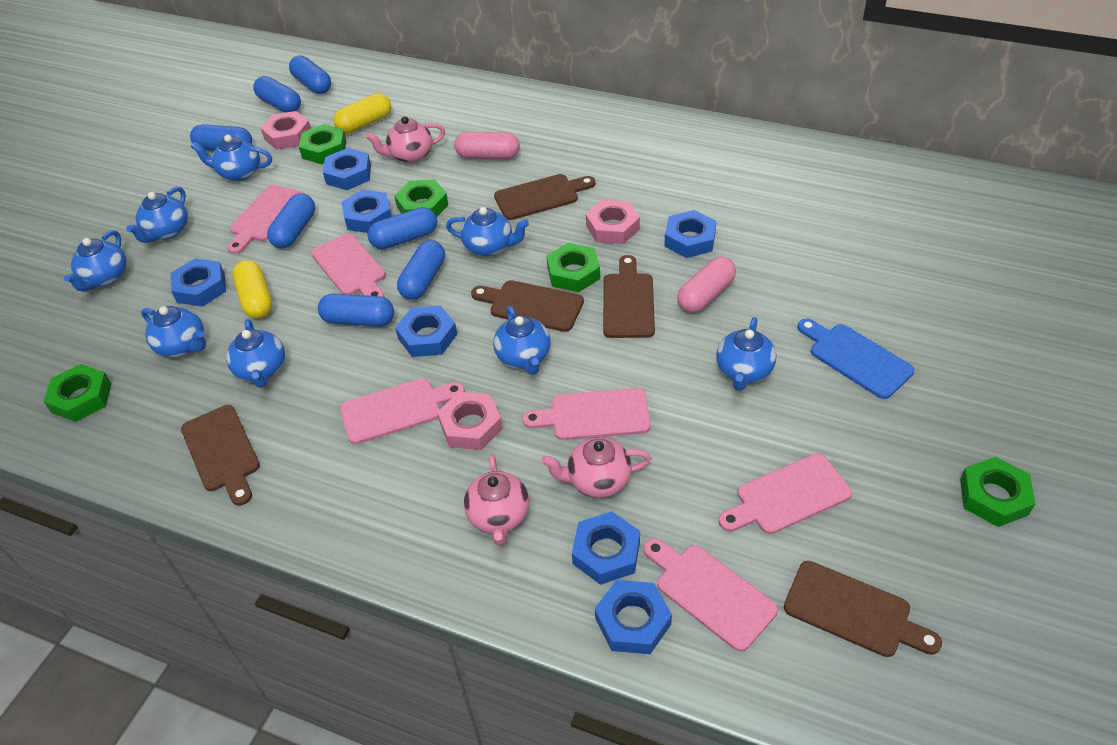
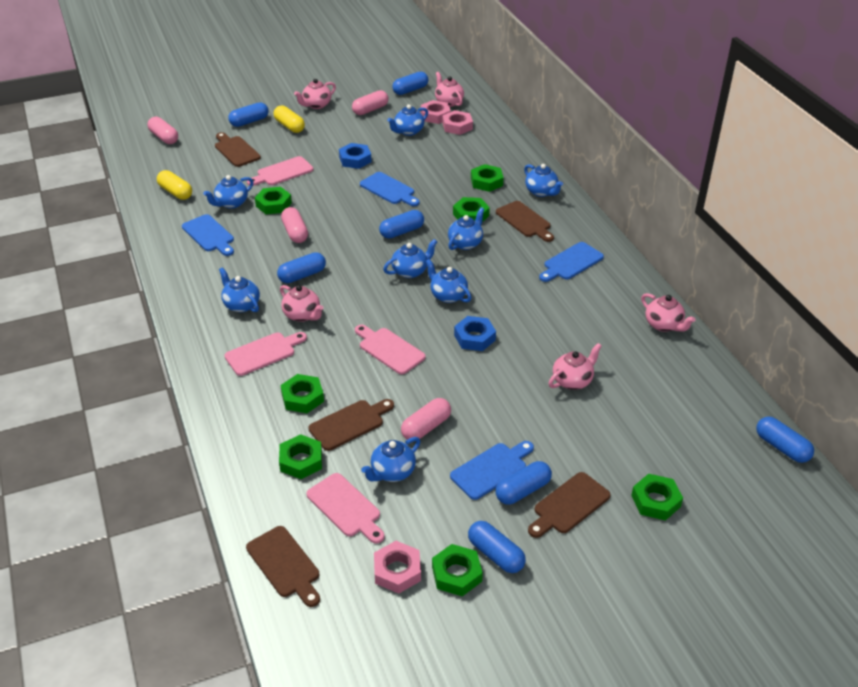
blue cutting board: [798,318,915,399] = 1 -> [182,214,234,256] [360,172,420,206] [450,441,534,500] [539,242,604,282] = 4
blue nut: [171,258,226,307] [323,148,371,190] [341,189,392,233] [395,306,457,357] [572,511,640,585] [595,580,672,654] [664,210,717,258] = 7 -> [339,143,371,169] [454,316,496,351] = 2
green nut: [44,364,112,422] [299,124,346,164] [394,179,448,217] [546,243,600,292] [960,457,1035,527] = 5 -> [255,187,292,214] [279,434,322,479] [280,374,324,413] [432,544,483,596] [453,197,490,222] [471,164,504,192] [631,474,683,521] = 7
pink capsule: [454,132,520,159] [677,257,736,313] = 2 -> [148,117,178,144] [281,207,308,243] [352,90,389,115] [401,398,451,440] = 4
pink cutting board: [227,185,305,254] [311,233,386,297] [340,378,465,444] [522,388,651,440] [644,538,778,652] [719,453,852,534] = 6 -> [224,332,307,376] [247,156,313,186] [306,473,385,544] [355,325,426,374] = 4
pink teapot: [366,116,445,163] [464,454,529,546] [541,437,651,498] = 3 -> [280,285,323,322] [294,79,336,109] [435,72,464,107] [548,343,602,390] [641,293,695,332] = 5

